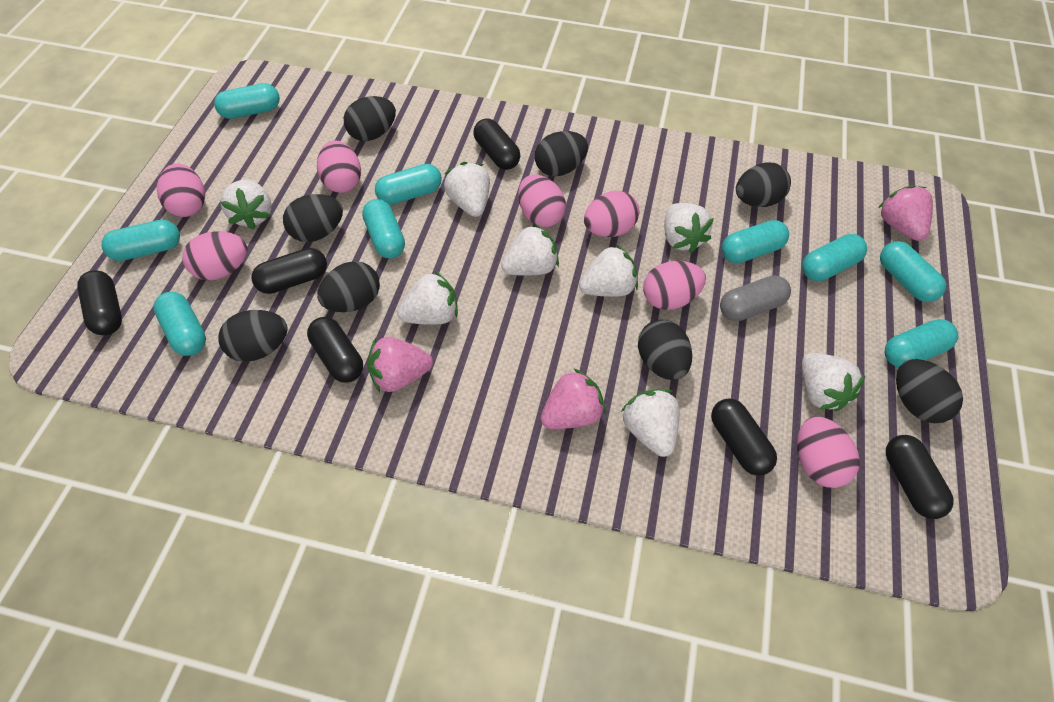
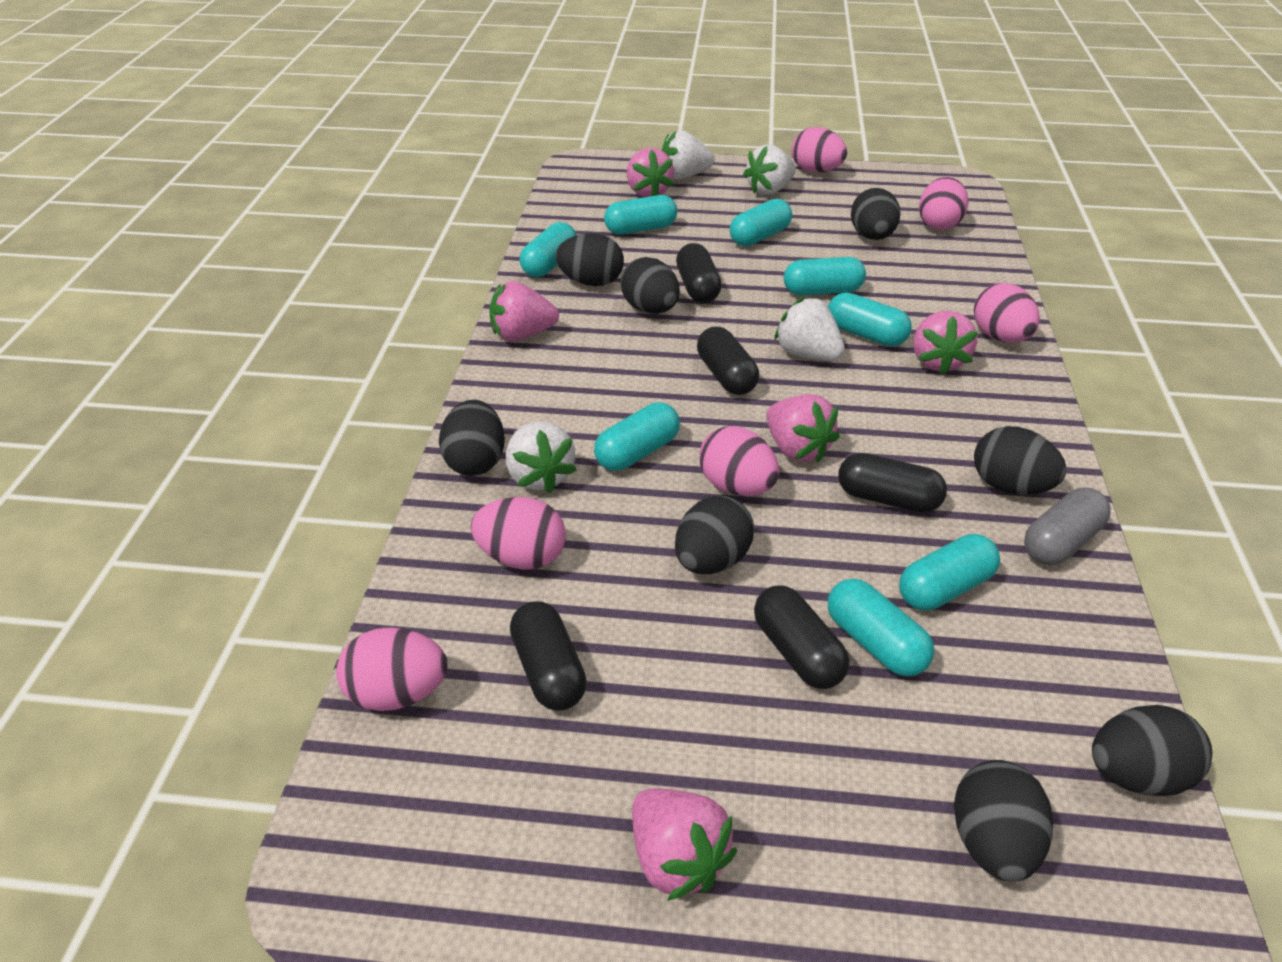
black capsule: [77,270,122,335] [251,248,327,294] [307,317,363,383] [473,118,520,170] [711,398,777,476] [886,435,954,519] = 6 -> [510,601,587,711] [676,243,722,303] [697,326,759,395] [754,585,850,689] [838,453,947,513] = 5
pink egg: [157,163,205,217] [183,231,247,281] [317,140,361,193] [518,175,566,227] [584,191,640,237] [643,261,706,310] [797,416,860,488] = 7 -> [336,627,447,711] [471,497,566,570] [699,426,779,496] [791,127,847,173] [919,177,969,230] [974,283,1040,343] = 6
pink strawberry: [367,337,433,392] [541,369,606,429] [878,185,933,241] = 3 -> [489,281,559,341] [627,148,674,197] [632,788,737,901] [766,394,840,463] [913,311,978,375] = 5
turquoise capsule: [102,220,180,261] [153,292,206,356] [214,83,280,119] [362,199,405,258] [375,164,442,205] [722,220,789,263] [802,234,867,281] [880,241,946,302] [885,319,958,367] = 9 -> [519,222,577,277] [594,402,680,471] [604,195,678,234] [730,199,792,246] [784,257,866,296] [828,293,912,346] [828,578,934,677] [899,534,1000,610] = 8
white strawberry: [220,180,272,229] [397,271,458,325] [444,162,490,217] [501,224,559,276] [579,245,638,297] [621,389,679,457] [664,203,714,253] [802,353,866,411] = 8 -> [506,421,577,493] [662,130,715,179] [743,145,796,195] [774,297,845,360] = 4

